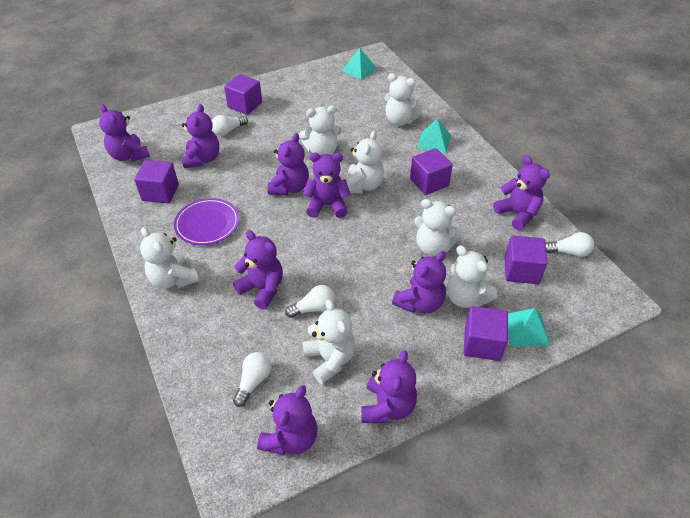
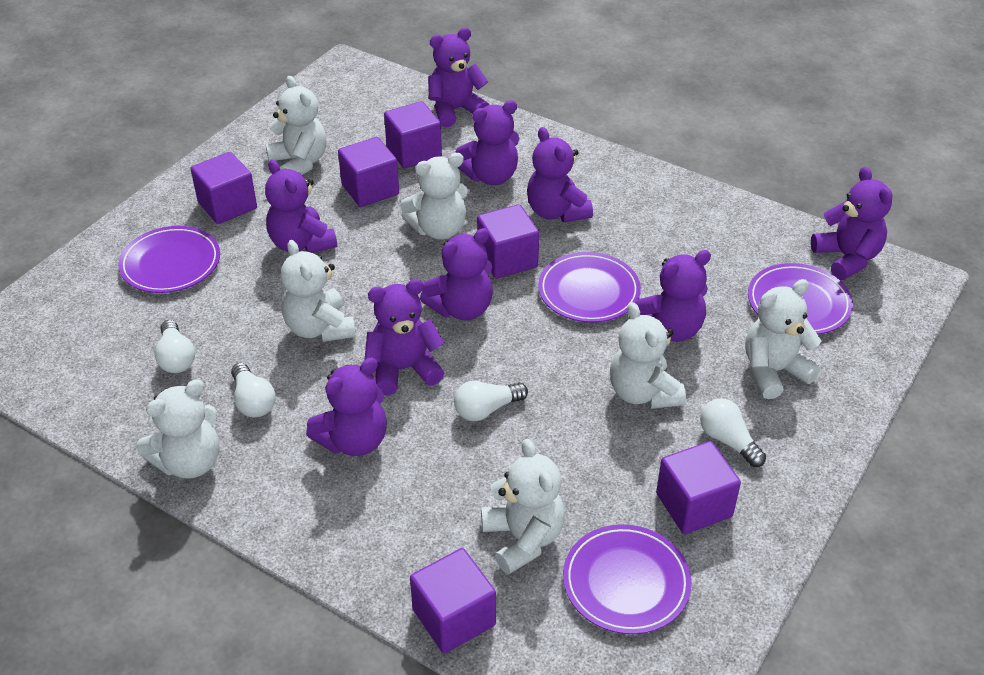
purple cube: [134,160,179,203] [224,74,262,115] [410,148,453,195] [463,306,508,361] [504,235,548,284] = 5 -> [190,152,257,224] [338,137,399,207] [384,101,442,168] [410,548,496,654] [477,204,539,279] [656,441,741,534] = 6
purple plate: [174,198,240,245] = 1 -> [118,226,220,293] [538,252,641,323] [563,524,692,634] [748,263,853,335] = 4
turquoise pyramid: [342,48,377,80] [417,119,451,153] [508,308,550,347] = 3 -> none = 0

